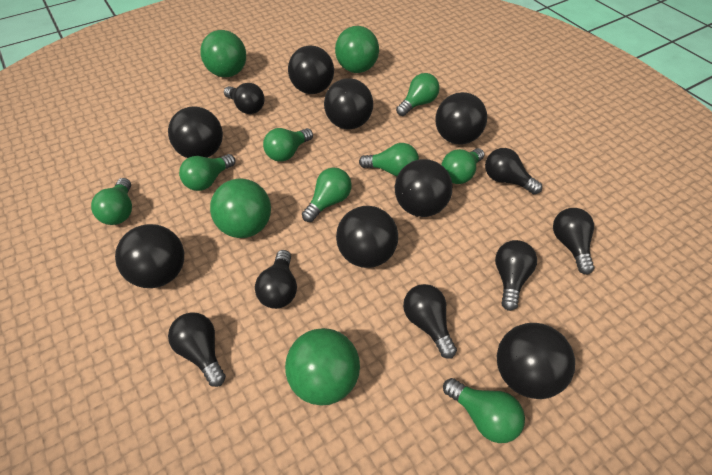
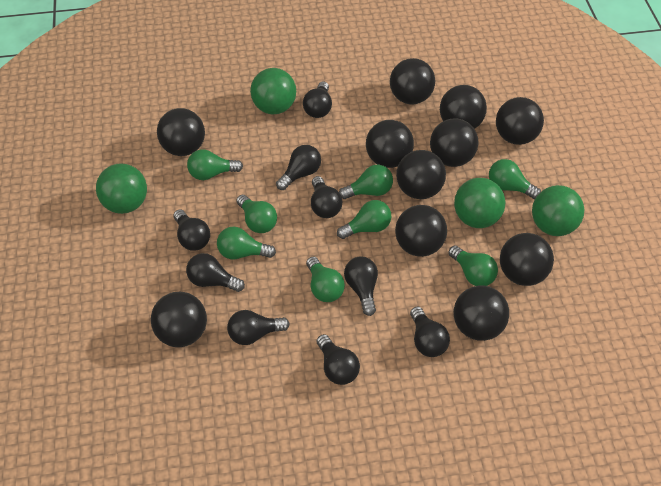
black ball: [115,224,184,288] [168,106,223,158] [288,45,334,94] [324,78,373,129] [336,206,398,268] [395,159,452,217] [435,92,487,144] [497,323,575,399] = 8 -> [151,292,207,347] [157,108,205,156] [366,120,414,168] [390,58,435,105] [395,205,447,257] [396,150,446,199] [430,118,478,167] [440,85,487,129] [454,285,509,341] [496,97,544,145] [500,233,554,286] = 11
black light bulb: [168,312,226,387] [224,83,265,114] [255,250,297,309] [403,284,457,359] [485,148,542,194] [495,240,537,311] [553,208,594,274] = 7 -> [173,209,210,251] [186,253,245,292] [227,310,290,345] [276,145,321,190] [303,81,332,118] [311,176,342,218] [317,334,360,385] [344,257,378,316] [410,306,450,357] = 9

